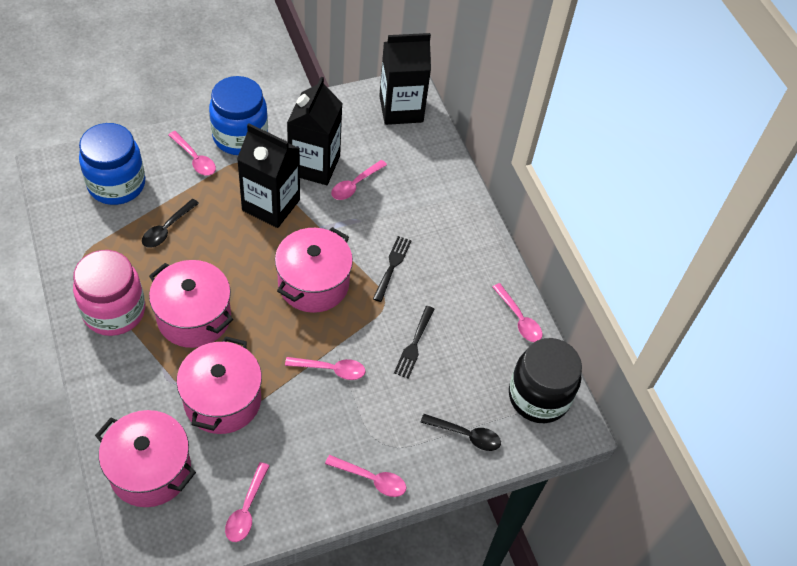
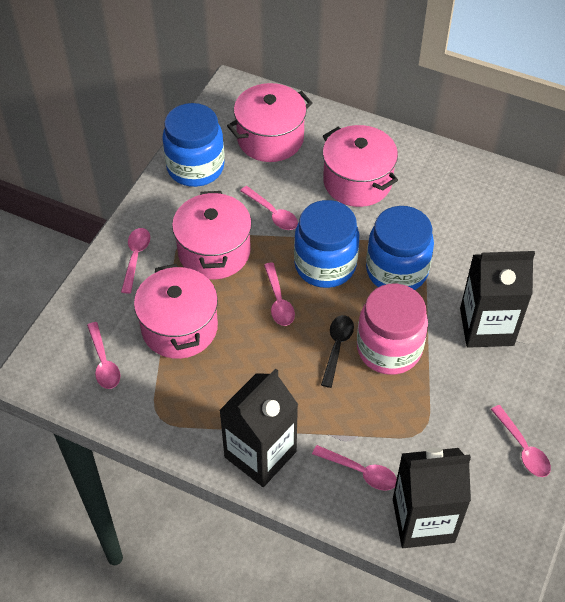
black fork: [373,236,412,302] [394,306,435,379] = 2 -> none = 0
black jar: [509,338,582,423] = 1 -> none = 0
black spoon: [142,199,199,248] [420,414,501,451] = 2 -> [321,315,354,388] = 1
blue jar: [79,123,145,205] [209,76,268,155] = 2 -> [162,103,225,187] [294,200,359,288] [366,206,434,290] = 3

